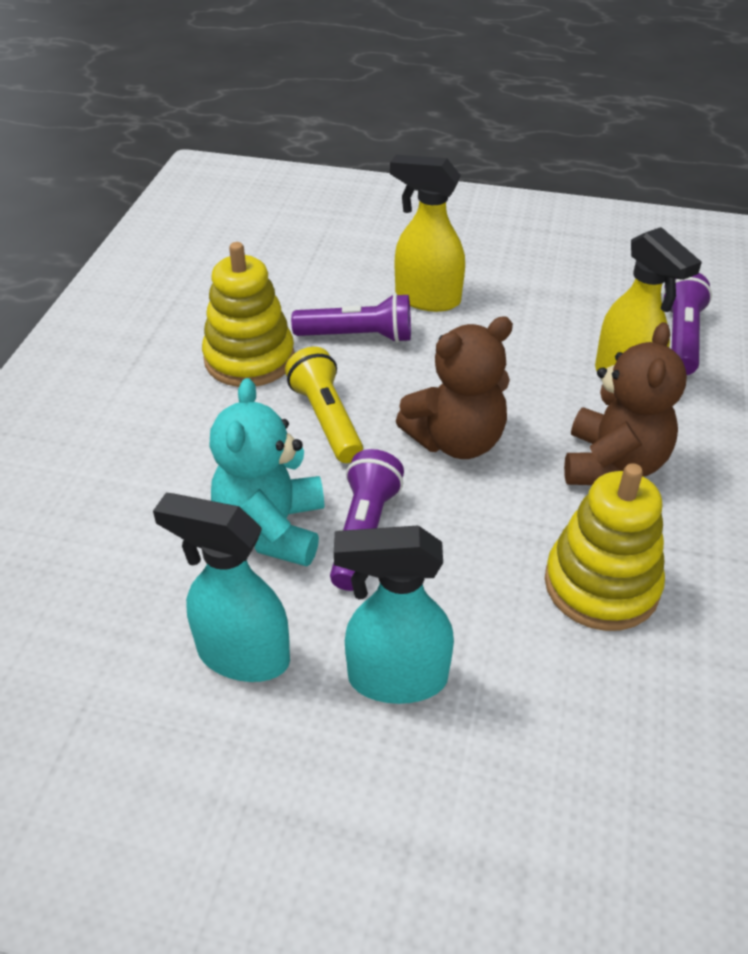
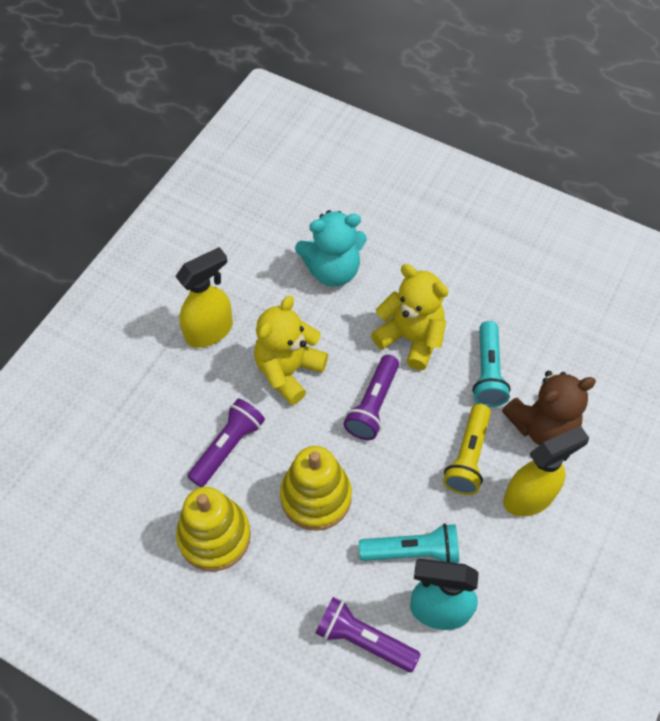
brown teddy bear: [396,316,513,459] [564,322,687,485] = 2 -> [502,371,596,445] = 1
turquoise flashlight: none = 0 -> [359,523,459,563] [472,321,511,407] = 2
turquoise spray bottle: [153,493,290,682] [334,526,454,704] = 2 -> [410,559,479,630] = 1
yellow teddy bear: none = 0 -> [254,296,328,405] [371,264,449,370] = 2

